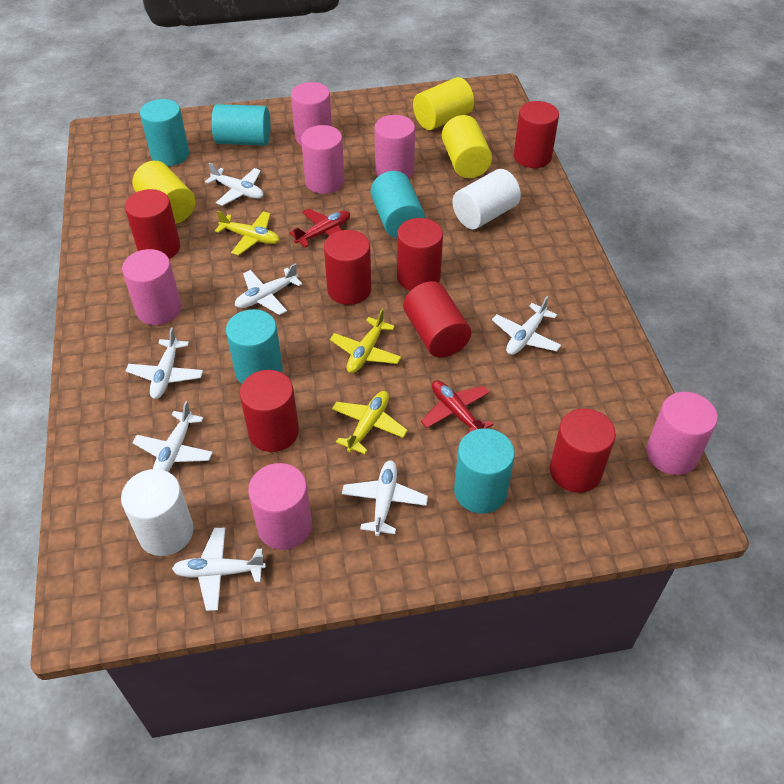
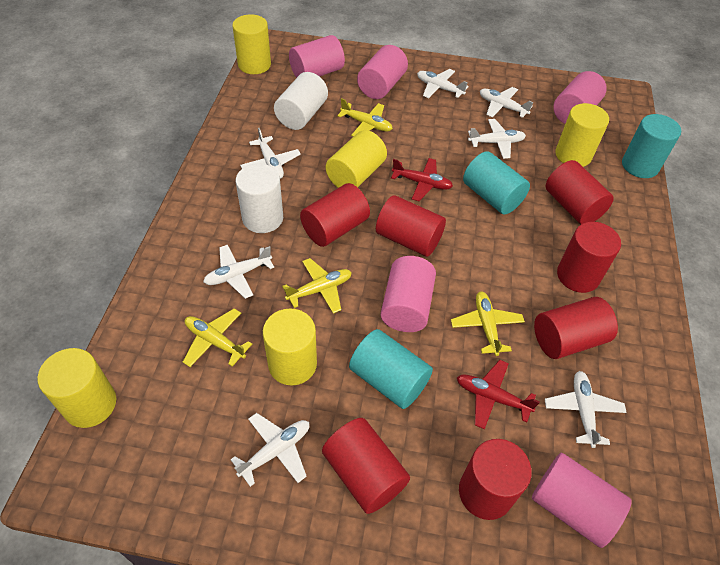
pink cylinder: [122,249,181,325] [248,463,312,550] [291,82,332,146] [301,125,344,194] [374,115,415,179] [646,392,718,475] = 6 -> [289,35,345,78] [357,45,408,99] [381,256,436,332] [532,453,632,548] [553,71,607,124] = 5
turquoise cylinder: [140,99,189,166] [212,104,270,146] [226,309,283,384] [371,171,425,238] [454,428,515,514] = 5 -> [349,329,433,409] [463,151,530,215] [622,114,681,178] = 3
yellow cylinder: [133,161,195,224] [413,77,474,130] [442,115,492,178] = 3 -> [37,348,116,428] [232,14,271,74] [263,309,317,385] [326,130,387,188] [555,103,609,167] = 5
yellow plane: [215,211,280,255] [330,309,401,373] [332,391,408,454] = 3 -> [183,308,252,367] [282,258,352,314] [337,98,393,137] [451,291,525,356] = 4

